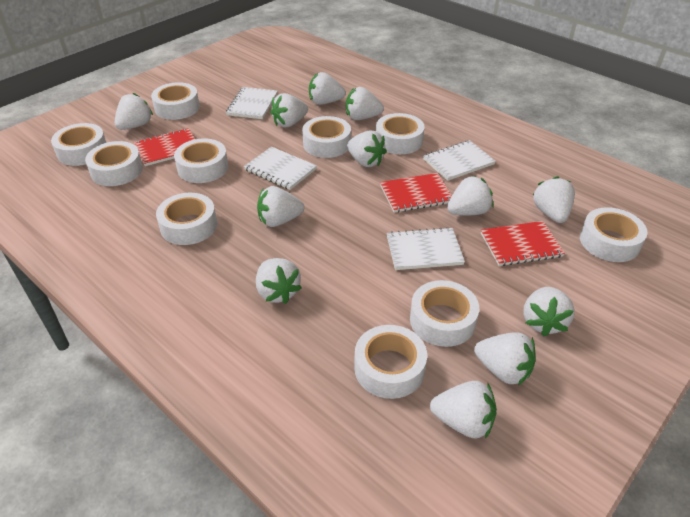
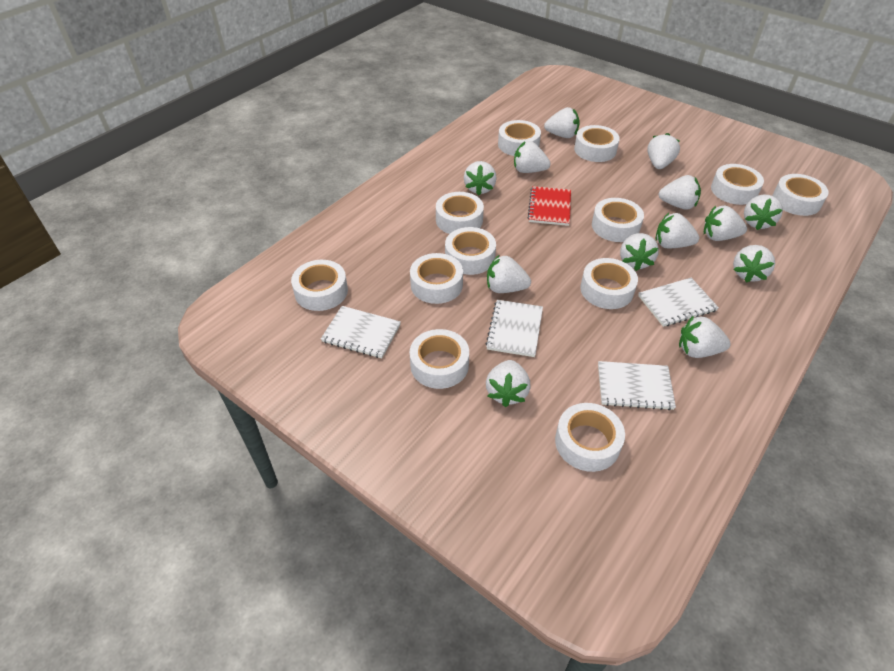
red notebook: [134,128,195,166] [380,173,452,213] [481,221,565,266] = 3 -> [527,186,571,226] = 1
white strawberry: [114,93,153,130] [256,258,302,304] [257,186,305,227] [270,93,308,127] [309,72,346,105] [346,87,384,120] [347,130,387,167] [430,381,497,439] [447,176,493,215] [474,332,536,385] [523,287,575,336] [533,176,575,223] = 12 -> [464,161,497,195] [486,360,531,407] [487,255,531,293] [514,141,551,173] [544,107,580,138] [620,233,659,271] [647,133,680,169] [655,213,699,249] [658,175,701,210] [679,315,731,358] [704,206,747,241] [733,245,775,283] [744,194,783,230] = 13
white tape: [51,123,106,166] [85,141,143,186] [151,82,200,120] [156,193,217,245] [174,138,228,183] [302,116,351,158] [354,325,427,399] [376,113,425,154] [410,280,479,347] [580,207,647,262] = 10 -> [291,260,348,311] [410,253,463,304] [410,329,469,389] [436,192,484,234] [445,227,496,275] [498,120,541,156] [555,403,625,472] [574,125,620,162] [580,258,638,309] [592,198,644,242] [711,164,764,205] [772,174,829,216] = 12

